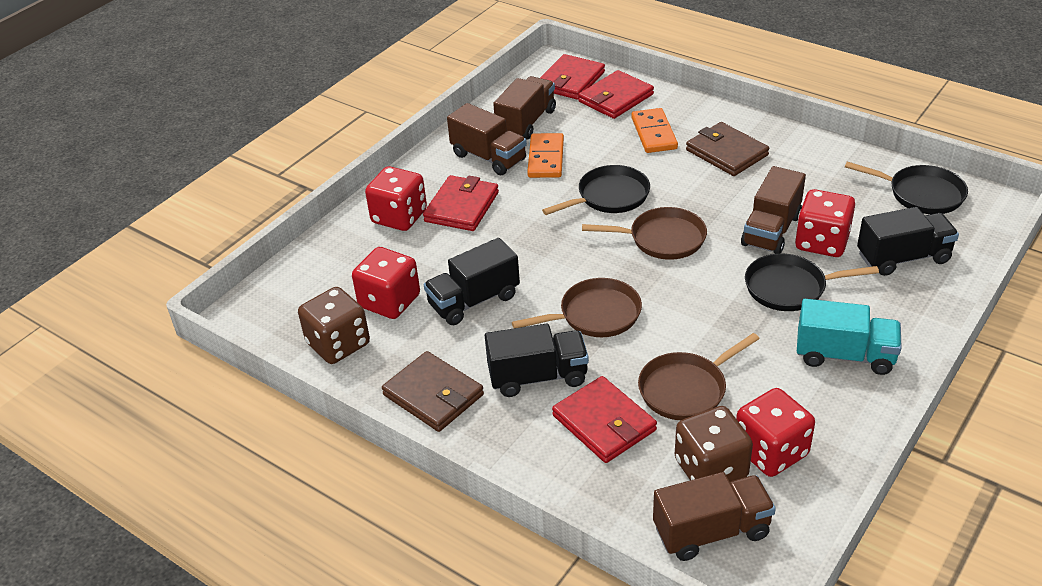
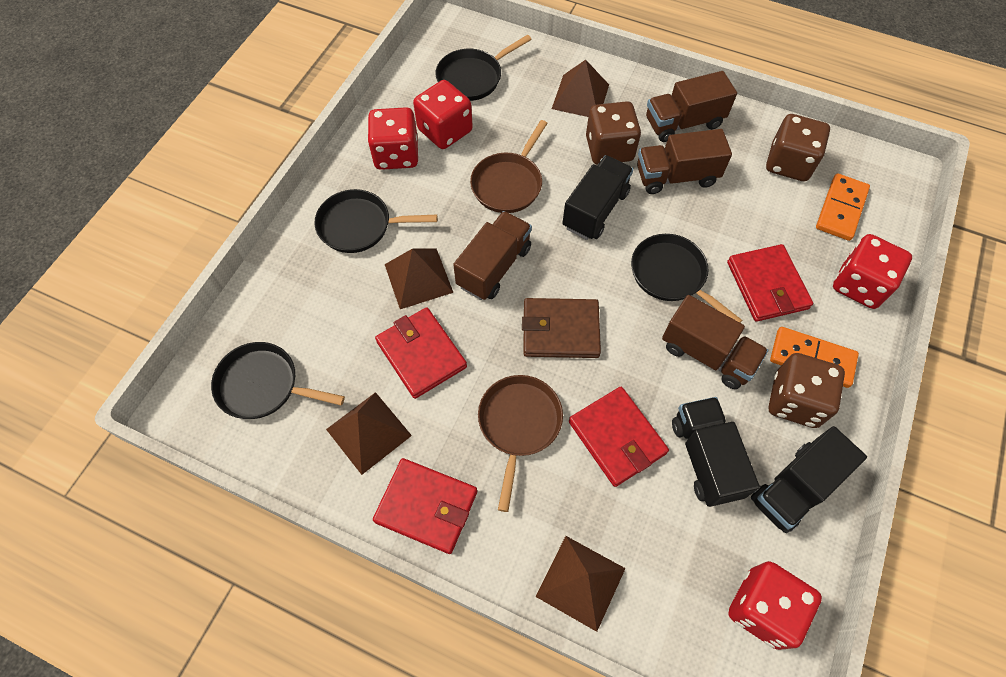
black pan: [542,165,650,215] [745,254,879,311] [845,162,968,214] = 3 -> [211,342,345,419] [315,189,437,253] [436,35,532,101] [631,234,742,323] = 4
brown dice: [298,287,370,364] [675,406,753,482] = 2 -> [586,101,641,165] [766,114,830,181] [768,353,845,428] = 3
brown pan: [512,278,642,337] [582,207,707,260] [638,333,759,420] = 3 -> [470,120,548,213] [478,375,563,512] = 2
brown pyramid: none = 0 -> [326,392,412,475] [385,249,453,309] [536,536,626,632] [552,60,609,117] = 4
brown wallet: [382,351,484,432] [686,122,769,176] = 2 -> [522,298,601,358] = 1
turquoise truck: [797,299,902,375] = 1 -> none = 0

